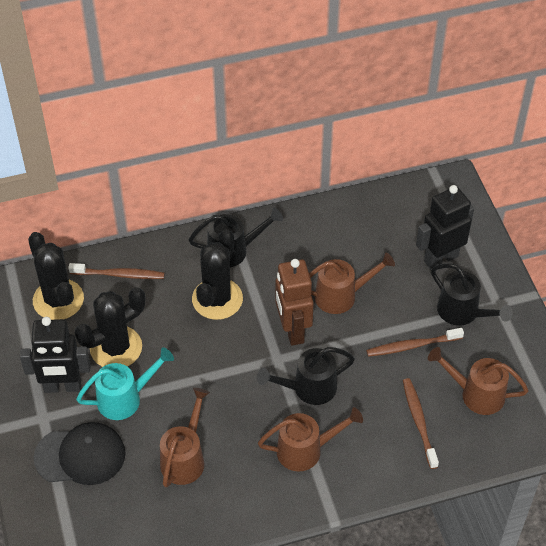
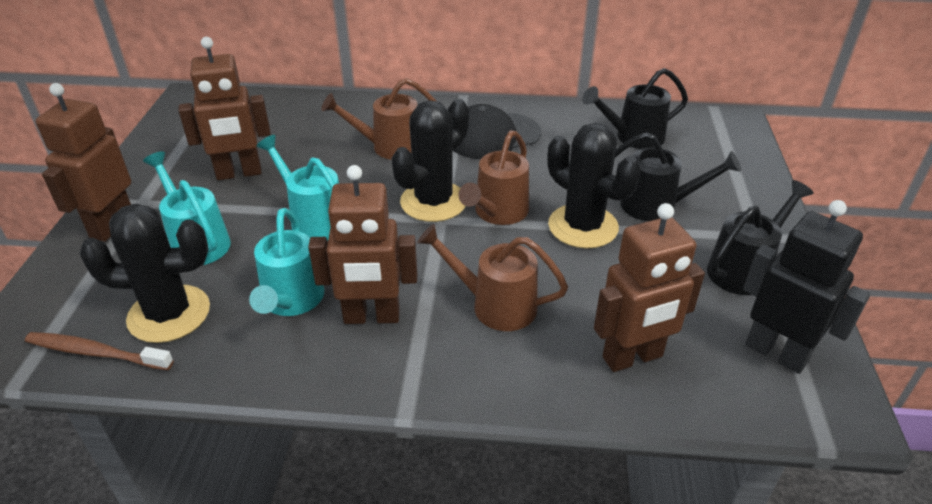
black robot: [20,317,91,393] [416,185,474,269] = 2 -> [743,200,870,374] = 1
brown robot: [276,259,314,346] = 1 -> [36,83,131,242] [178,37,270,180] [308,165,417,324] [594,203,705,372] = 4
brown toothbrush: [68,263,165,279] [366,328,464,357] [403,378,439,469] = 3 -> [25,332,174,370] = 1
brown watering can: [160,388,210,487] [258,407,363,472] [309,252,395,314] [428,347,529,415] = 4 -> [321,78,436,160] [417,224,568,331] [459,130,529,225] = 3
turquoise watering can: [76,347,174,420] = 1 -> [143,151,231,265] [249,208,324,316] [256,135,339,240] = 3

